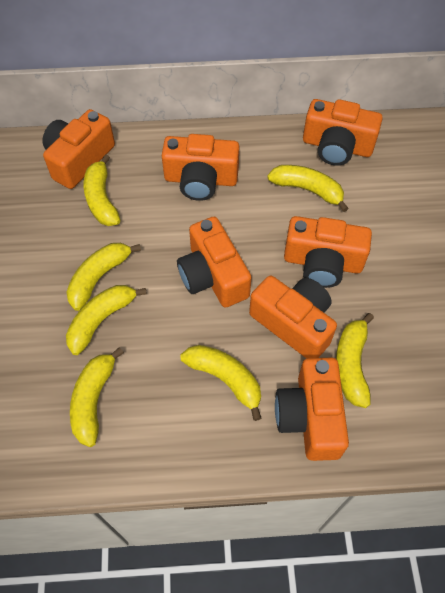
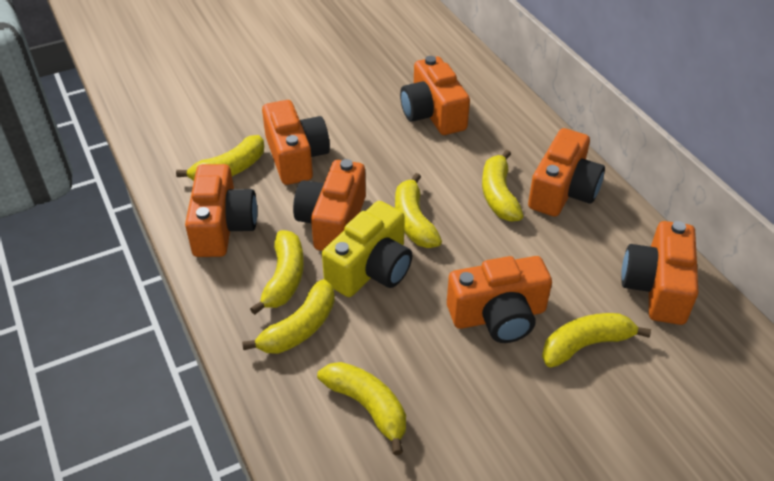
yellow camera: none = 0 -> [322,201,412,297] = 1

